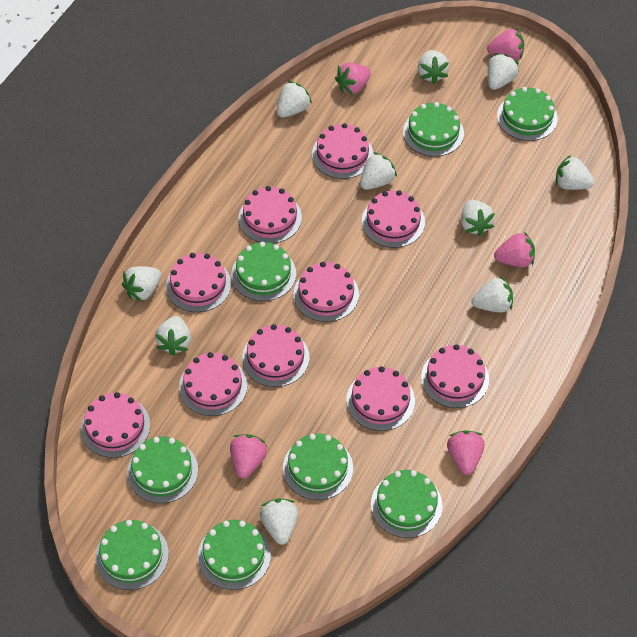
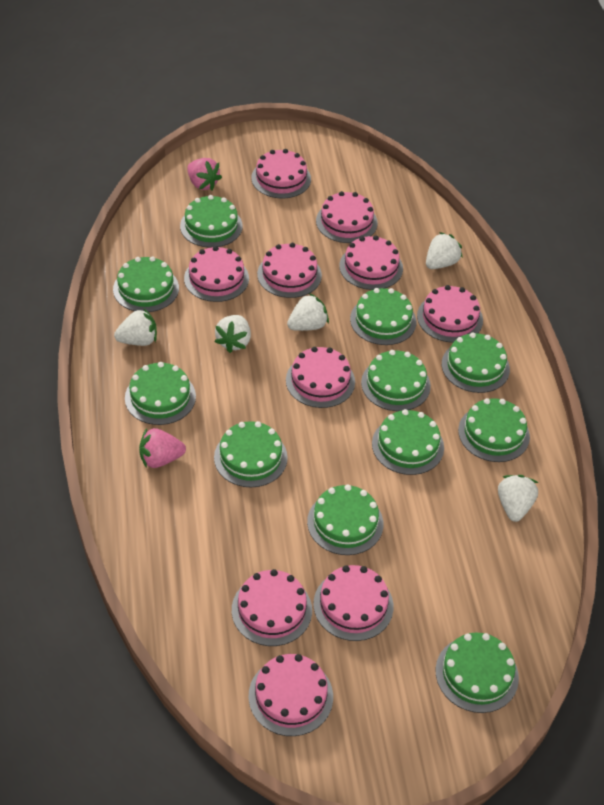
green cake: [95,520,169,590] [127,436,198,503] [198,520,271,590] [231,241,296,301] [283,433,353,500] [371,470,443,538] [403,102,464,157] [497,87,558,141] = 8 -> [113,256,179,312] [125,362,196,425] [180,195,243,248] [214,421,288,487] [307,484,383,555] [350,288,416,345] [361,350,431,411] [372,409,444,475] [436,633,519,713] [442,332,510,393] [458,398,530,462] = 11
pink strawberry: [230,434,267,478] [335,63,371,95] [447,430,485,475] [487,28,524,60] [494,231,535,267] = 5 -> [139,428,186,468] [187,158,222,190] = 2
white strawberry: [122,266,161,302] [155,316,191,356] [260,499,298,545] [277,81,312,117] [360,152,397,190] [418,50,449,84] [461,200,495,236] [471,276,513,313] [487,53,519,90] [556,155,595,190] = 10 -> [114,309,157,346] [215,315,251,353] [287,293,329,331] [426,232,463,269] [498,475,538,522] = 5

